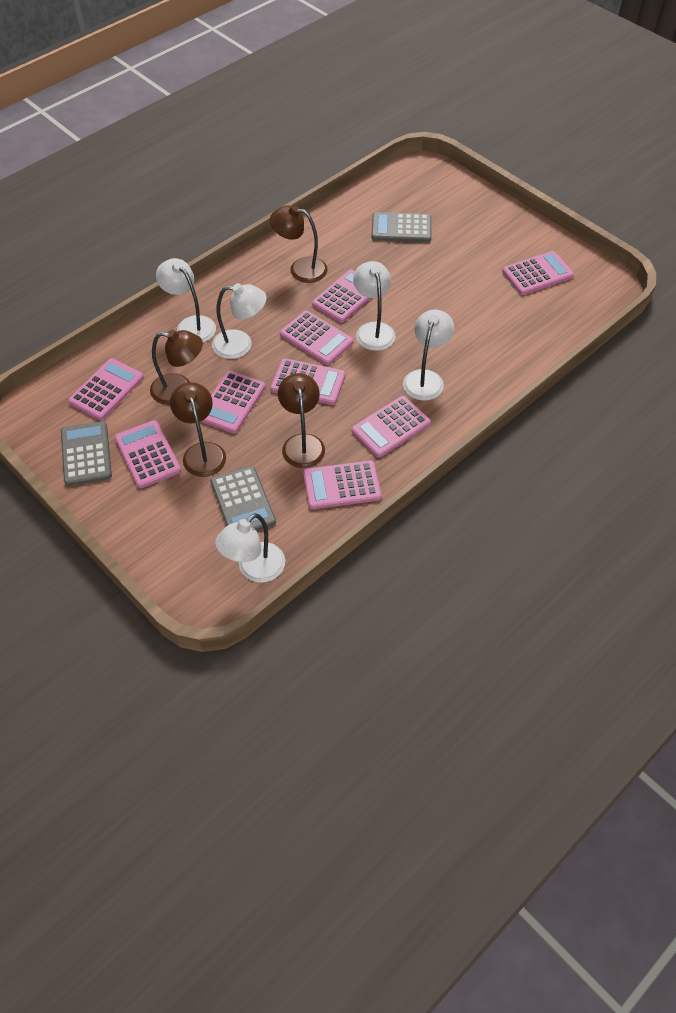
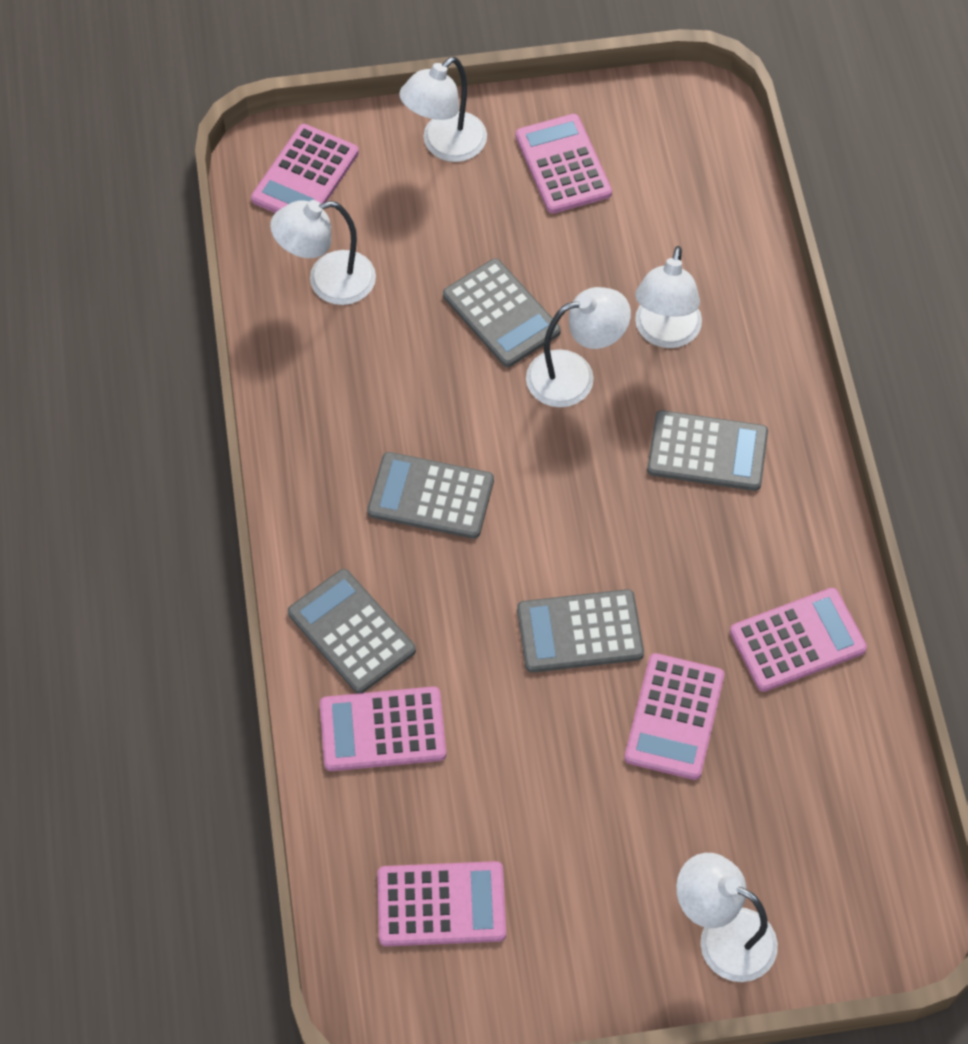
brown lamp: [150,330,203,405] [170,382,226,477] [270,205,328,283] [278,373,325,468] = 4 -> none = 0
grey calculator: [61,421,112,486] [210,466,276,531] [371,212,431,242] = 3 -> [288,569,416,693] [367,452,494,539] [443,258,561,367] [517,589,644,673] [647,410,768,491] = 5
pink calculator: [68,358,144,420] [115,420,181,488] [200,371,266,434] [270,358,346,405] [280,310,354,365] [303,460,382,509] [312,269,371,323] [351,396,431,458] [502,251,574,295] = 9 -> [251,124,359,213] [320,687,446,771] [377,861,506,946] [515,114,612,214] [624,653,724,780] [730,588,867,692] = 6

